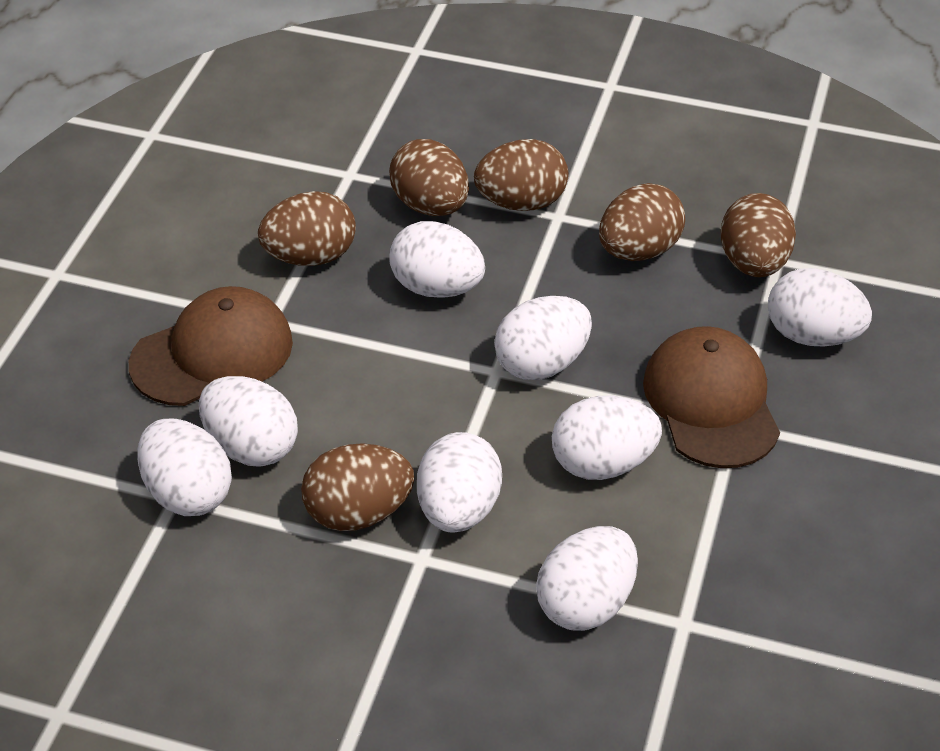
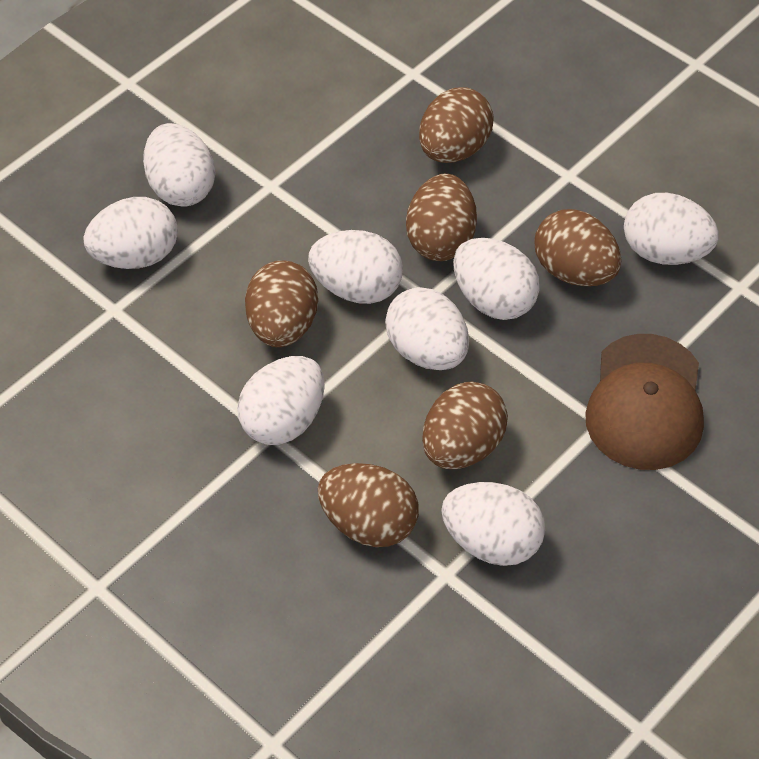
brown cap: [129,286,293,406] [643,326,780,468] = 2 -> [585,334,704,470] = 1

